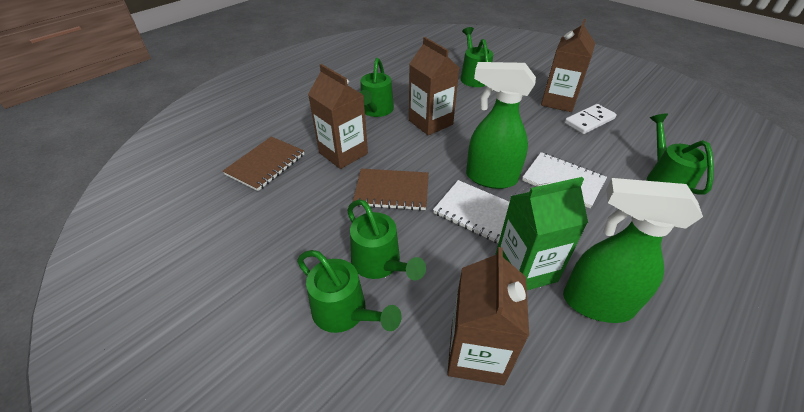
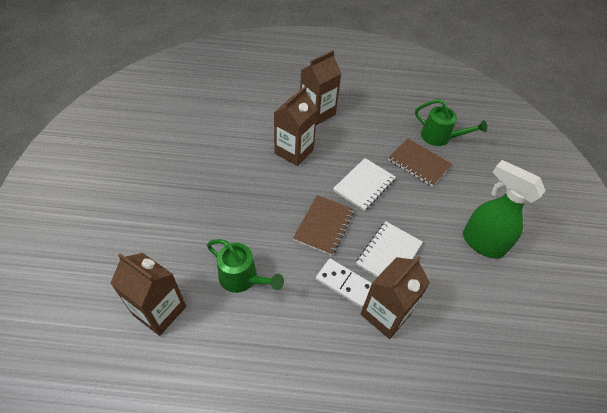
green carton: [495,177,588,290] = 1 -> none = 0
green spray bottle: [466,62,536,189] [563,178,703,323] = 2 -> [463,160,546,259] = 1
green watering can: [297,250,402,333] [347,199,426,281] [359,58,394,117] [460,27,493,87] [647,113,714,195] = 5 -> [207,239,284,293] [415,99,487,146] = 2

